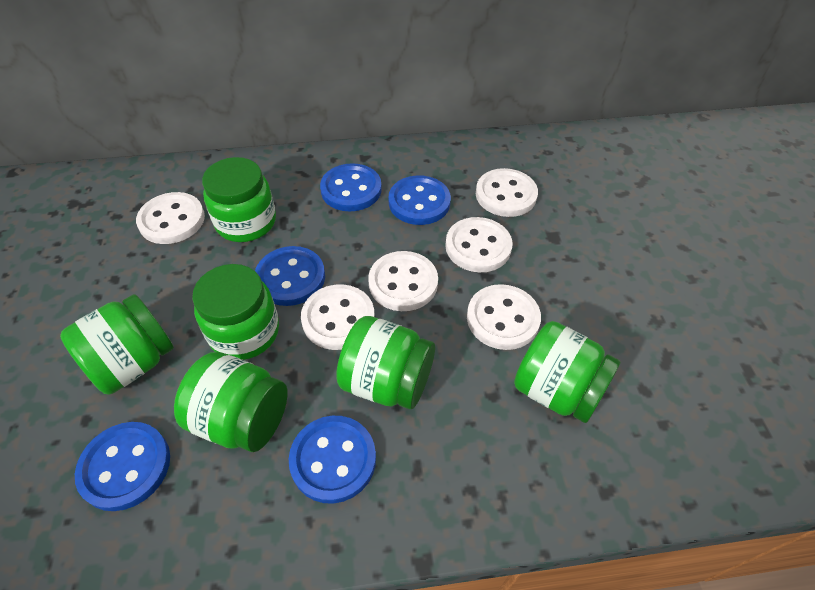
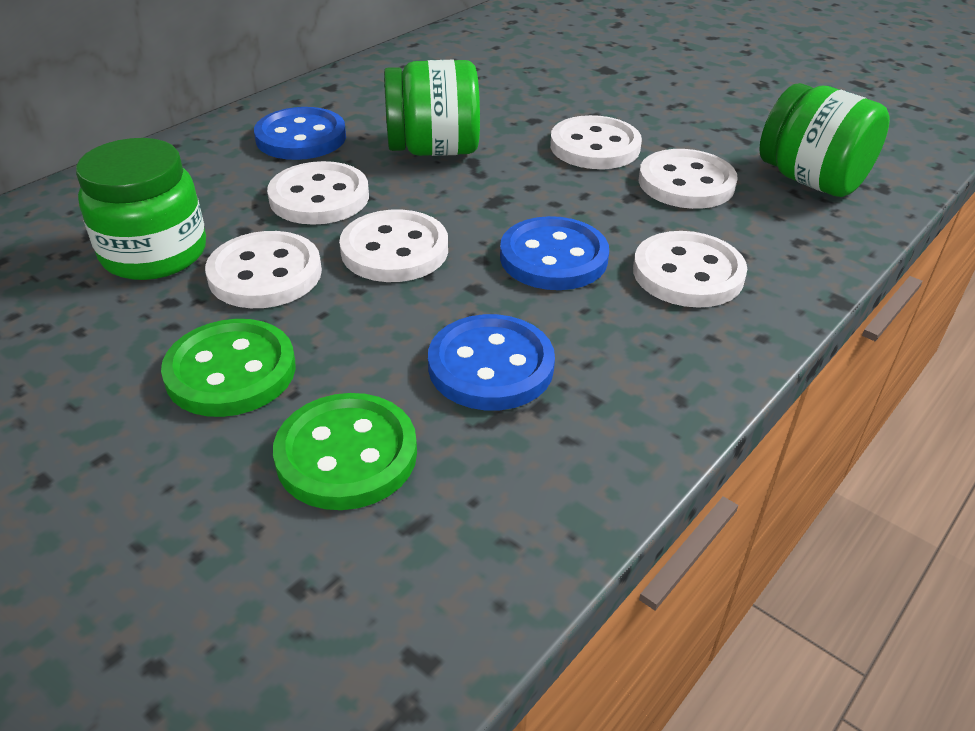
blue button: [75,422,170,511] [255,246,325,306] [289,416,376,504] [320,163,382,211] [389,175,451,225] = 5 -> [254,107,346,160] [428,314,555,410] [500,216,609,290] = 3
green button: none = 0 -> [161,319,296,417] [273,393,417,510] = 2
green jar: [60,294,174,395] [174,352,288,452] [192,264,279,360] [202,157,276,242] [336,316,435,409] [514,321,621,423] = 6 -> [76,138,206,280] [384,60,480,156] [759,83,890,197] = 3

